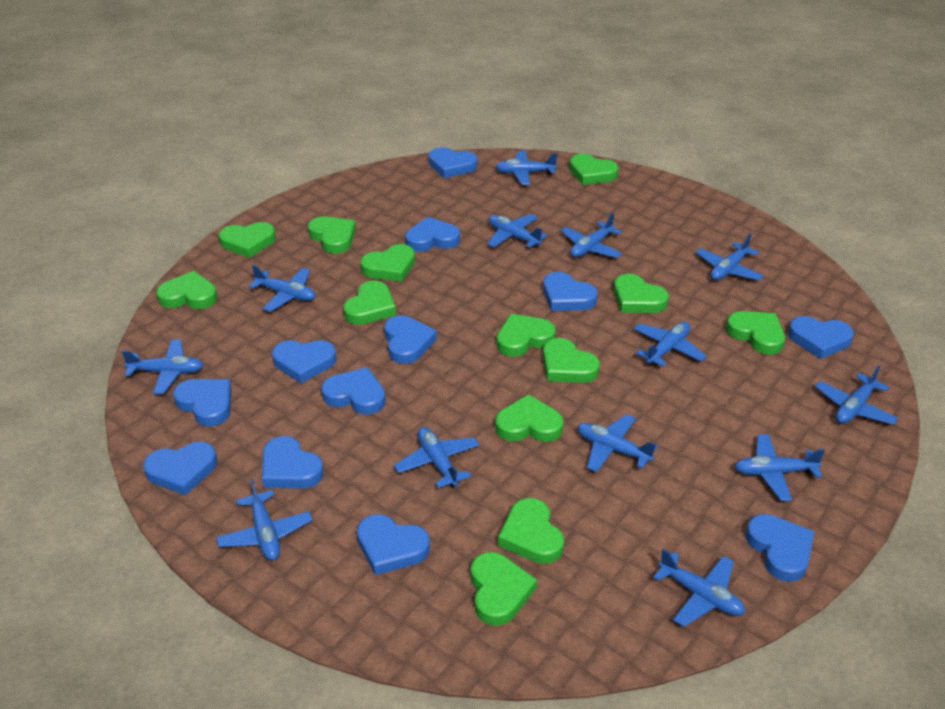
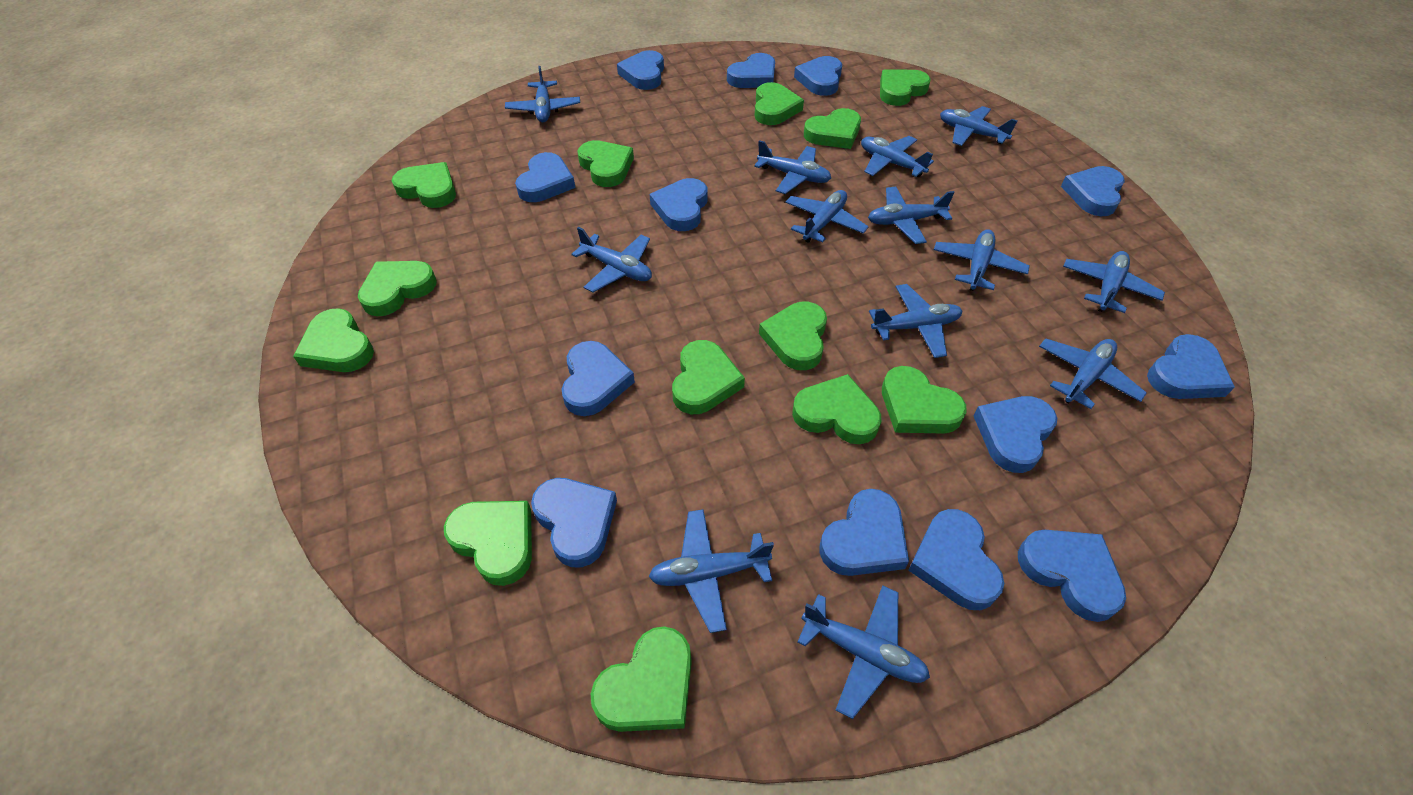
blue heart: [143,442,217,496] [173,379,232,426] [262,436,324,489] [272,340,336,383] [321,367,386,415] [357,514,430,575] [384,315,437,364] [405,217,460,252] [429,147,477,178] [543,272,598,311] [746,514,814,582] [788,316,854,359] = 12 -> [515,152,575,202] [531,478,617,567] [562,341,635,416] [617,50,664,90] [650,178,707,231] [727,53,775,88] [794,56,842,96] [819,489,909,576] [908,509,1004,610] [973,396,1057,473] [1018,530,1126,622] [1061,166,1125,216] [1147,334,1235,399] = 13

